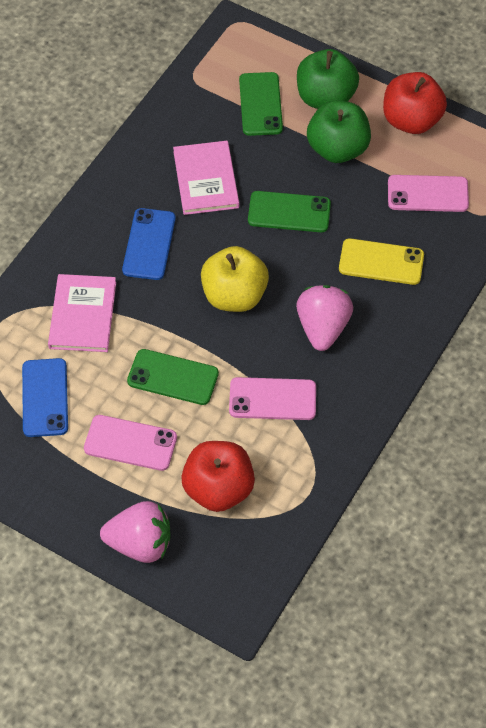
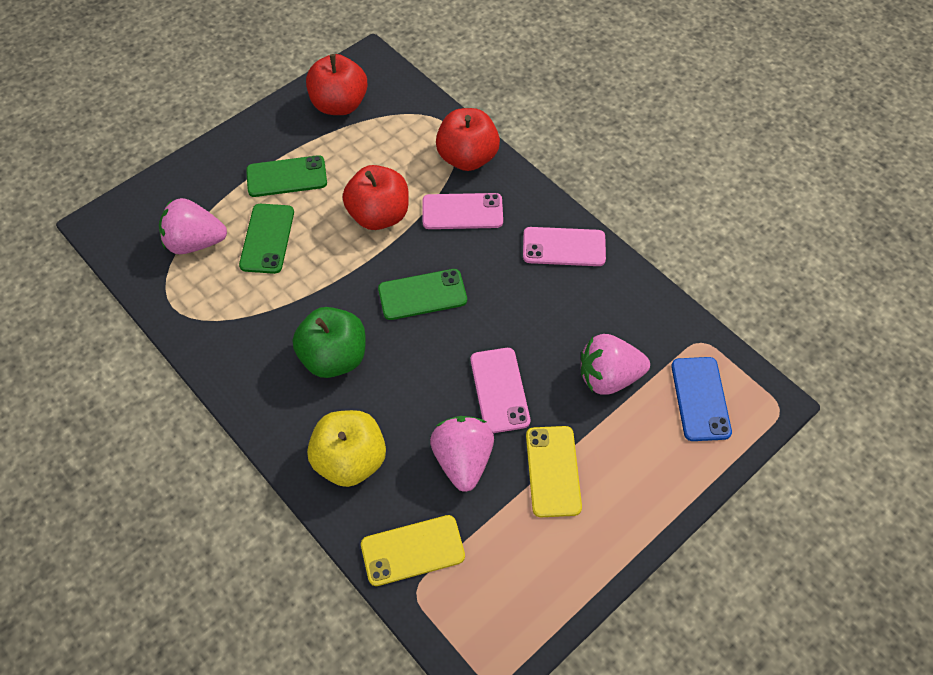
blue phone: [22,358,68,437] [122,208,176,280] = 2 -> [671,357,732,441] = 1
green apple: [297,49,359,109] [307,100,371,163] = 2 -> [293,307,366,378] = 1
pink book: [48,274,116,352] [173,141,239,215] = 2 -> none = 0
pink strawberry: [100,501,171,563] [296,285,353,351] = 2 -> [159,198,227,254] [430,416,494,492] [581,334,650,395] = 3
red apple: [181,441,255,512] [383,72,447,134] = 2 -> [306,54,368,115] [343,165,409,230] [436,108,500,171] = 3
yellow phone: [339,238,424,285] = 1 -> [361,515,465,586] [526,426,582,517] = 2

